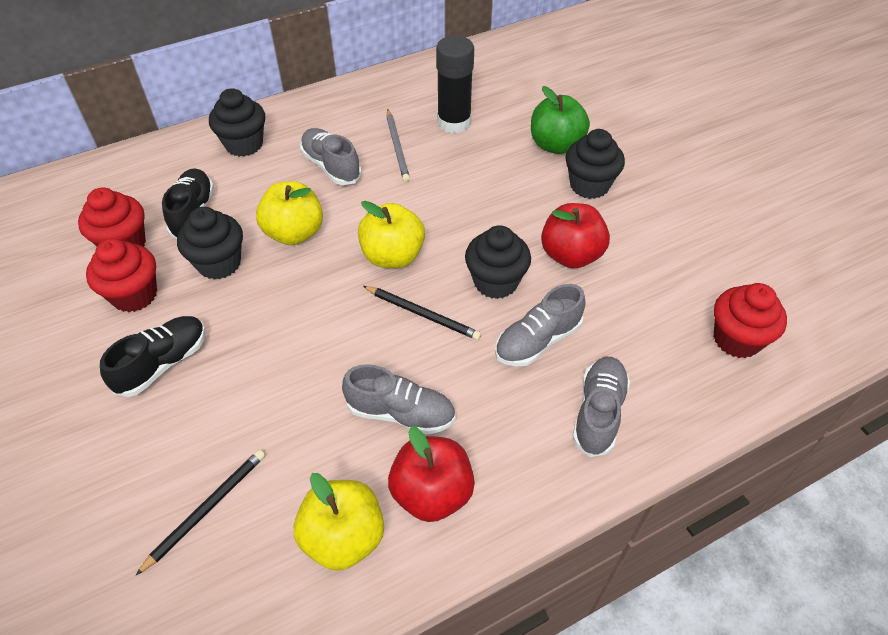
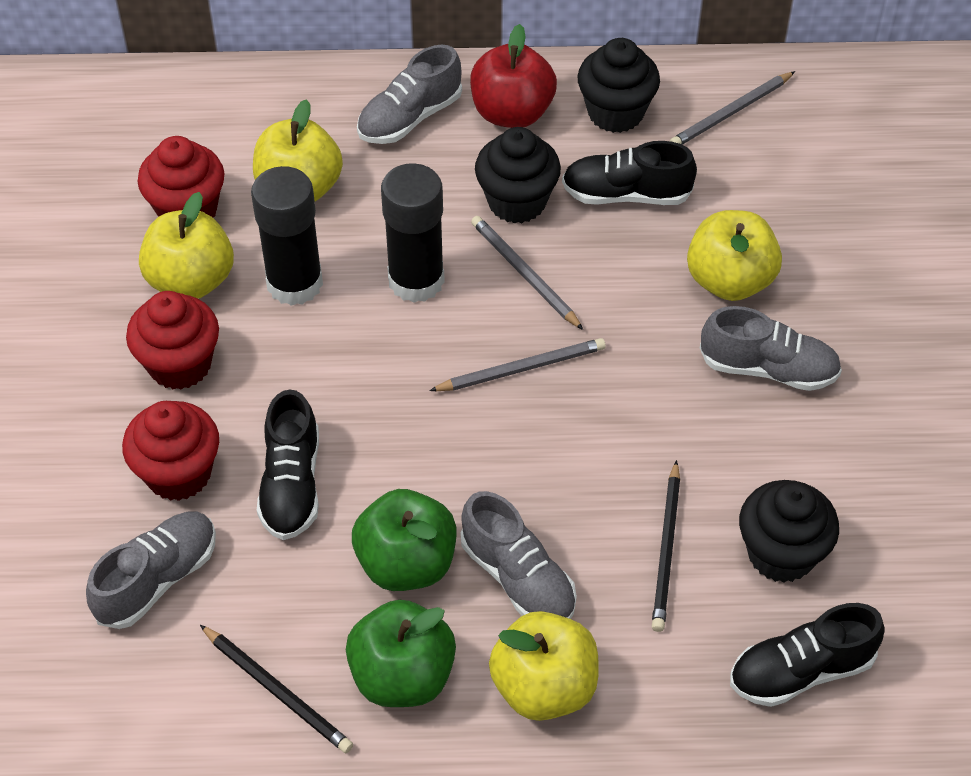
black cupcake: [177,207,243,280] [209,88,265,157] [465,225,531,299] [565,129,625,199] = 4 -> [475,127,561,224] [577,38,660,133] [739,480,839,583] = 3
black glue stick: [436,36,474,133] = 1 -> [251,166,323,306] [381,163,445,303] = 2
black shoe: [100,316,206,397] [162,168,214,239] = 2 -> [257,389,319,540] [562,141,697,205] [730,603,885,707] = 3
green apple: [531,86,590,154] = 1 -> [346,600,456,707] [352,489,456,591] = 2
grey pencil: [386,109,410,182] = 1 -> [429,338,606,391] [471,216,583,330] [670,71,795,145] = 3
red apple: [388,426,475,522] [541,203,610,269] = 2 -> [470,24,557,128] = 1
yellow apple: [256,181,323,245] [294,473,384,571] [358,201,425,268] = 3 -> [139,192,234,299] [253,99,343,202] [489,611,599,721] [687,210,782,301] = 4

